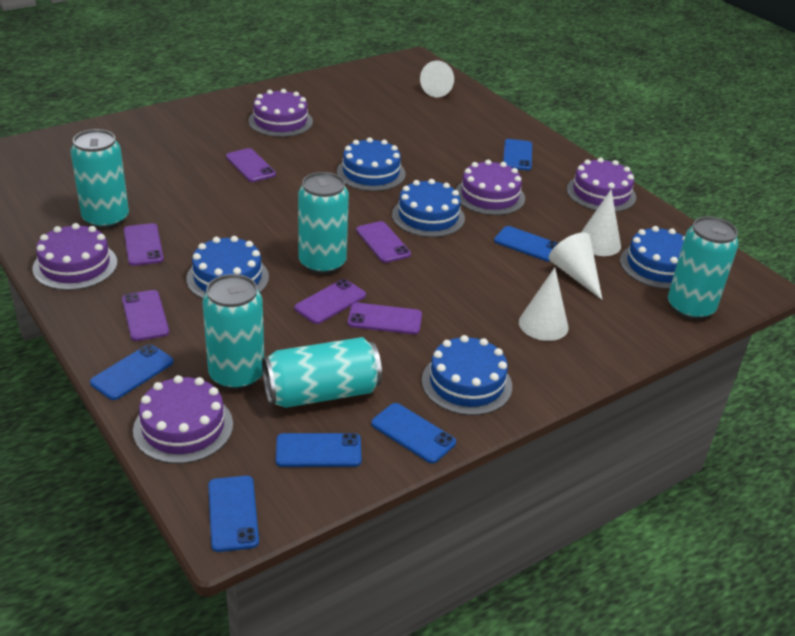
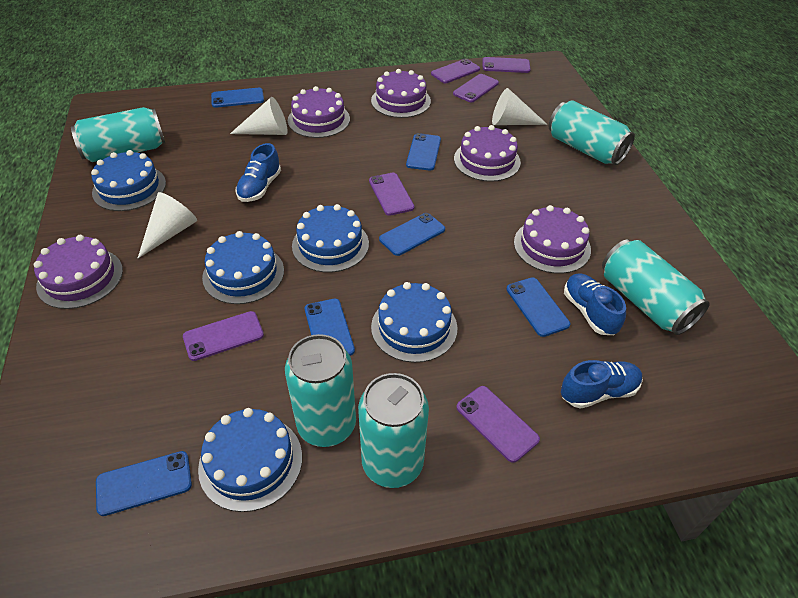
blue shoe: none = 0 -> [236,143,281,202] [561,360,643,409] [564,273,626,335] = 3
white cone: [420,61,454,97] [519,268,569,341] [549,232,602,300] [581,190,621,256] = 4 -> [138,192,197,258] [230,97,288,135] [492,88,548,125] = 3

